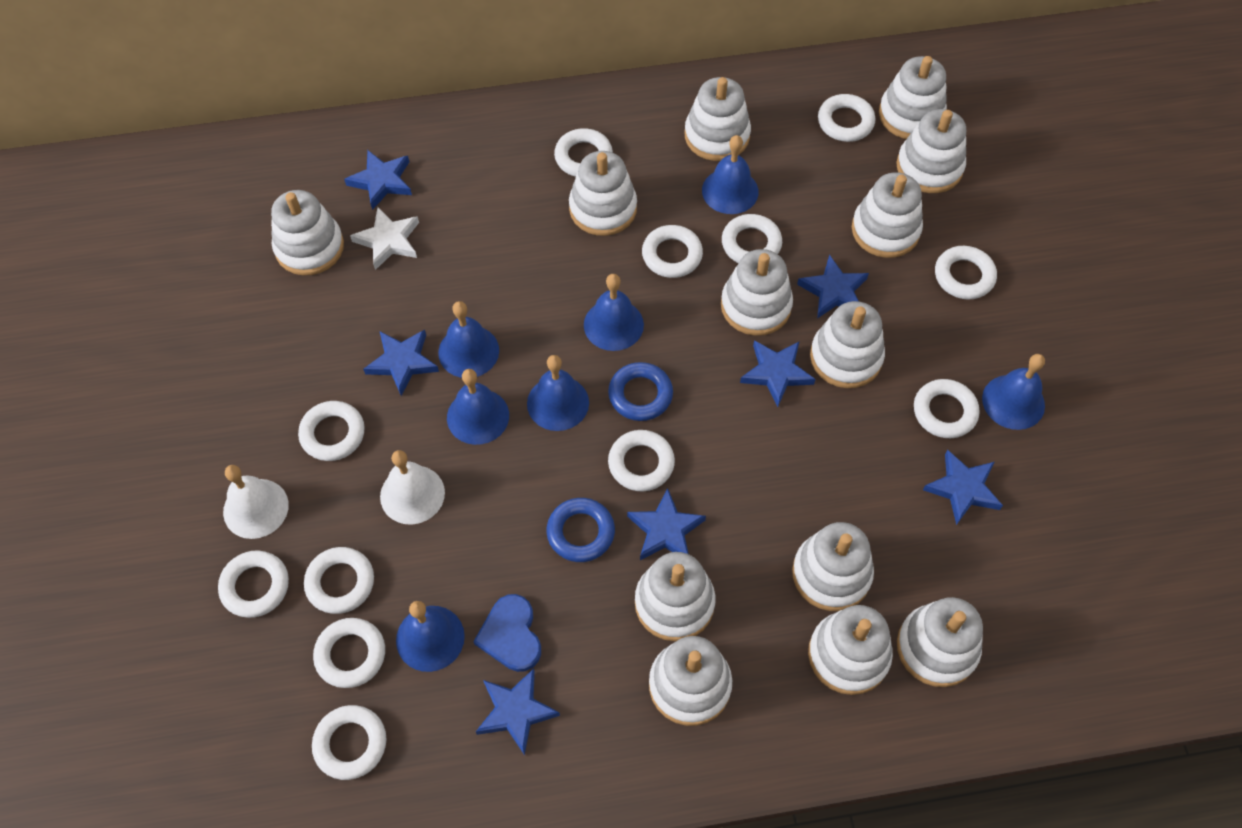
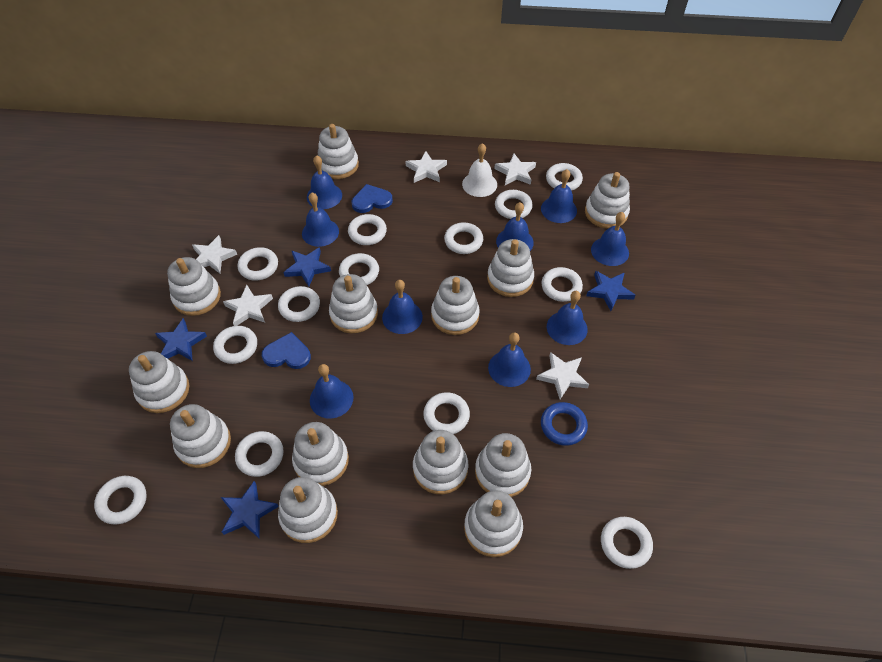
blue bell: [396,601,465,672] [438,301,499,378] [447,369,509,445] [527,355,589,431] [584,274,644,351] [702,135,759,214] [982,354,1045,430] = 7 -> [302,193,339,247] [307,155,342,209] [310,364,354,419] [382,280,423,334] [488,332,531,387] [496,202,534,251] [541,169,577,223] [547,291,588,345] [591,212,629,266] = 9
blue heart: [473,594,541,672] = 1 -> [262,332,311,369] [352,184,393,213] = 2
blue ring: [546,498,615,562] [608,362,673,421] = 2 -> [541,402,588,446] = 1
blue star: [344,150,412,210] [363,330,439,396] [476,669,560,755] [627,488,706,560] [740,340,815,407] [797,254,869,319] [923,450,1003,525] = 7 -> [155,318,207,361] [221,481,279,538] [283,247,331,287] [586,271,636,311] = 4
white bell: [223,465,289,539] [380,450,445,525] = 2 -> [462,143,497,197] = 1
white ring: [218,550,289,618] [298,401,365,461] [304,547,374,614] [312,705,386,780] [313,618,385,688] [554,128,613,177] [608,430,675,491] [642,225,703,278] [722,214,782,263] [818,94,875,142] [914,379,980,438] [935,246,997,299] = 12 -> [94,476,147,524] [213,326,257,364] [235,431,284,477] [238,247,278,281] [278,286,320,322] [339,253,379,285] [348,214,387,245] [423,392,470,434] [444,222,483,254] [495,190,533,219] [541,267,583,302] [546,163,583,191] [601,517,653,569] = 13
white star: [350,207,419,270] = 1 -> [192,235,237,274] [223,285,273,326] [405,151,447,183] [494,154,536,185] [536,352,589,399] = 5

